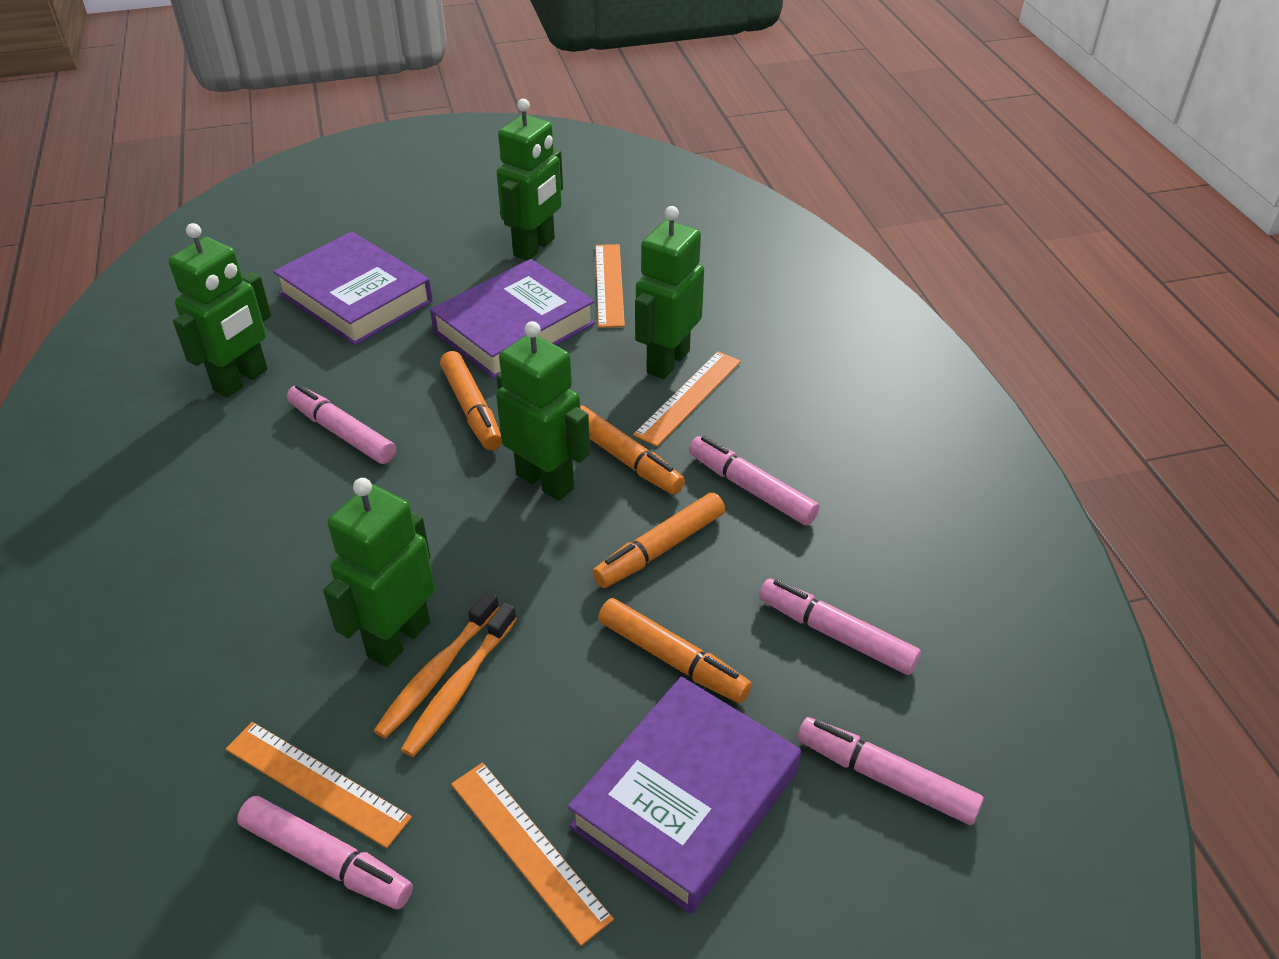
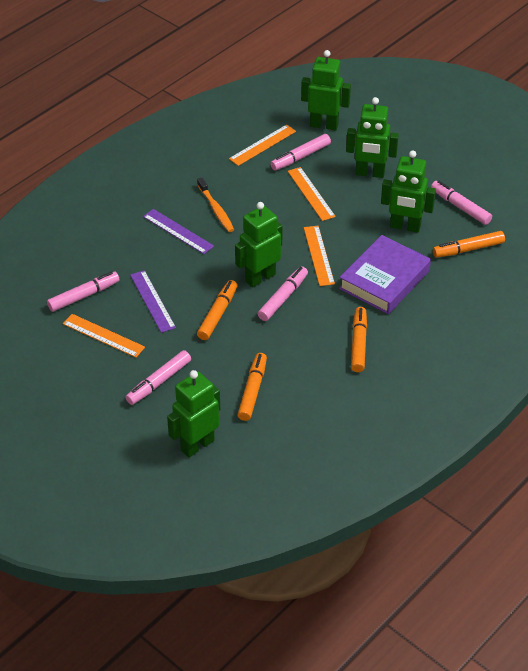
orange toothbrush: [373,591,499,739] [401,603,517,757] = 2 -> [197,177,234,232] = 1
purple book: [273,232,433,345] [430,259,595,379] [568,677,801,914] = 3 -> [339,235,431,314] = 1
purple ruler: none = 0 -> [130,270,176,333] [143,209,214,254] = 2

